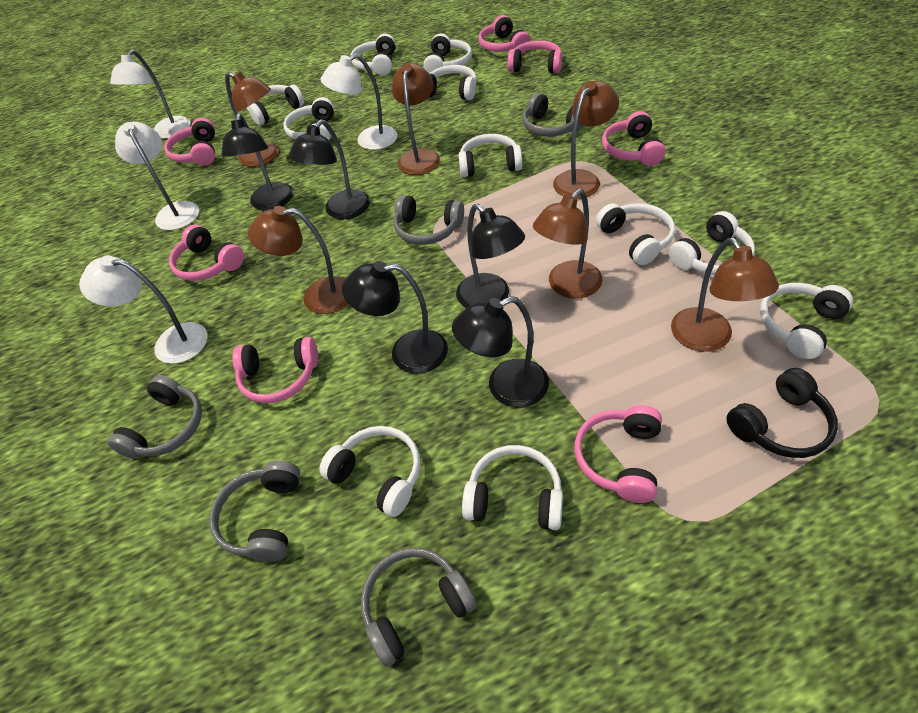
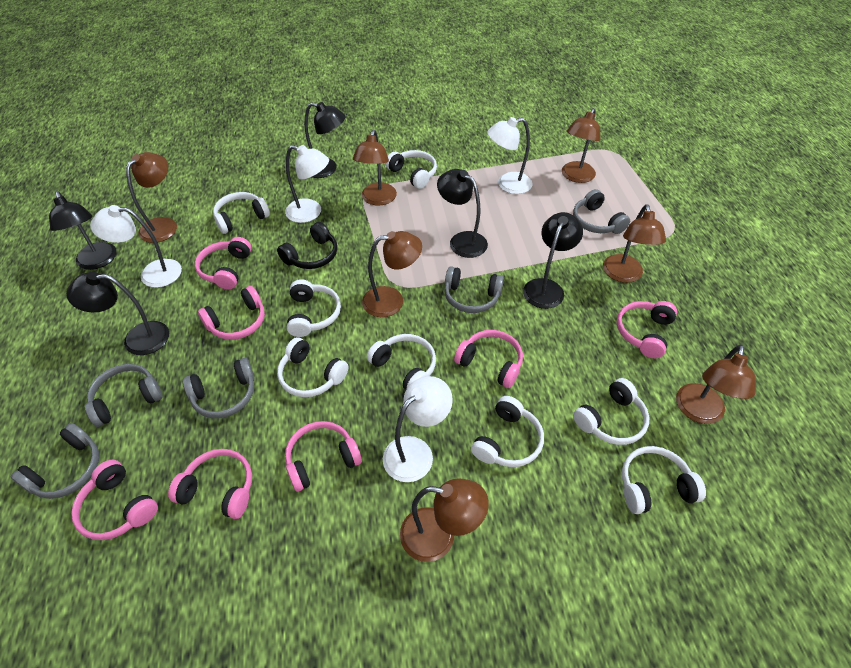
brown lamp: [225,72,278,167] [248,206,348,314] [391,63,440,175] [533,189,603,299] [553,81,619,199] [671,238,779,352] = 6 -> [126,152,177,243] [353,130,397,205] [362,231,422,317] [400,478,489,562] [562,108,600,183] [603,204,666,283] [676,345,756,424] = 7
white headphones: [247,85,304,125] [283,97,334,140] [319,426,420,517] [351,34,396,75] [424,33,472,74] [429,65,477,100] [458,134,522,177] [462,445,563,530] [596,203,675,265] [669,211,755,275] [760,283,853,359] = 11 -> [213,192,270,234] [277,337,348,397] [287,279,341,337] [367,334,436,390] [385,150,437,189] [471,396,544,467] [573,378,649,445] [622,446,706,514] = 8

